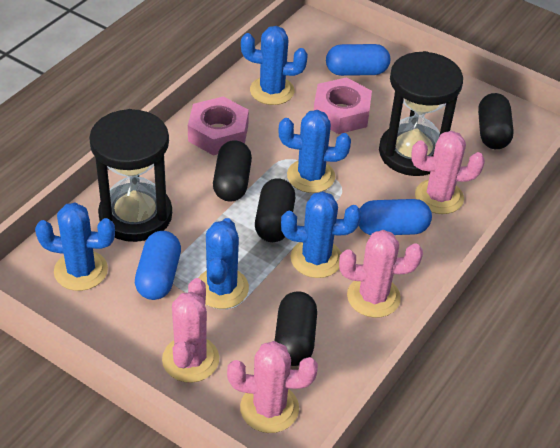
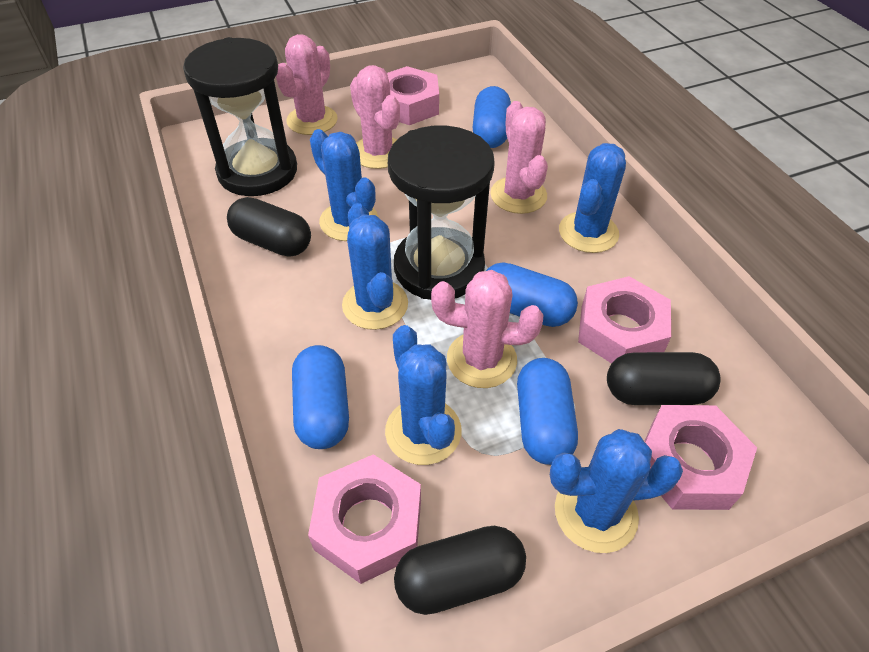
black capsule: [213,140,252,201] [255,179,295,242] [275,291,317,366] [478,93,514,149] = 4 -> [227,197,311,257] [394,526,526,615] [607,352,721,405] = 3
blue capsule: [135,231,181,300] [326,44,390,76] [359,199,432,235] = 3 -> [292,345,349,449] [473,86,511,148] [486,263,578,327] [517,358,578,465] = 4
pink nut: [188,96,249,156] [313,77,372,134] = 2 -> [308,454,421,584] [387,66,439,125] [578,276,671,364] [644,405,757,510] = 4

